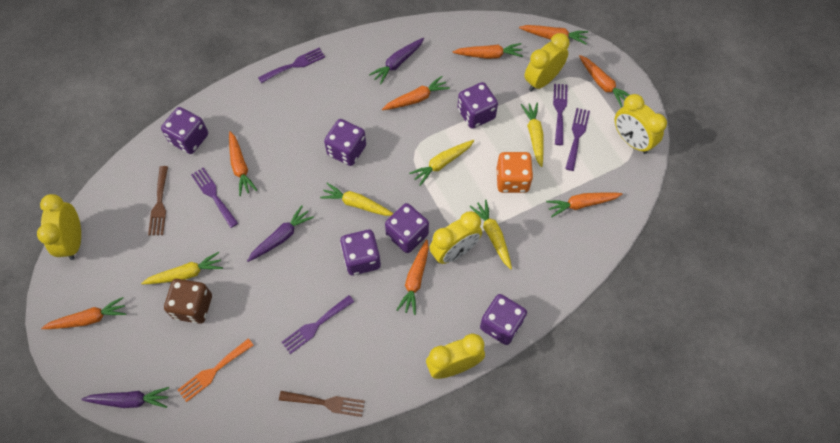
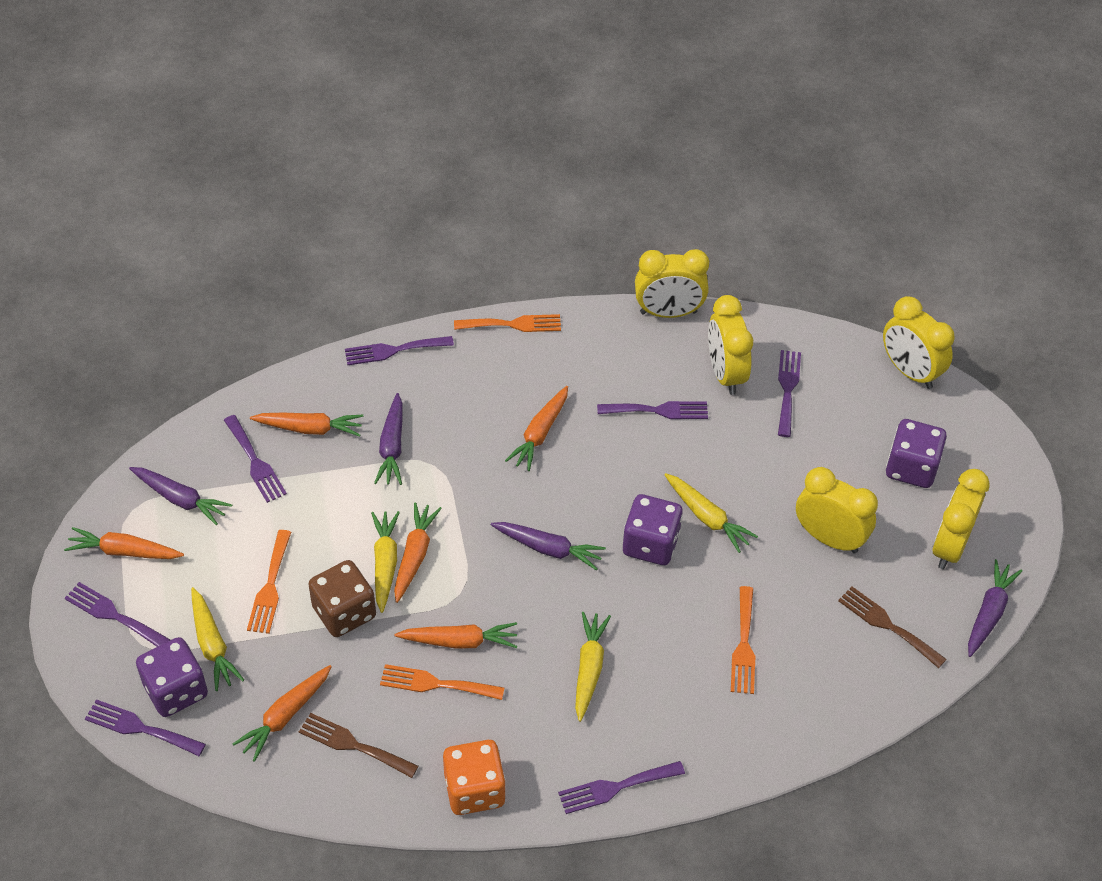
orange carrot: [41,297,126,329] [229,131,257,196] [382,76,450,110] [397,240,429,315] [453,43,523,59] [519,25,588,45] [546,192,622,217] [579,55,629,107] = 8 -> [64,527,184,559] [233,665,332,762] [250,413,363,437] [394,502,442,603] [395,622,517,649] [505,386,568,471] = 6
orange fork: [178,338,254,402] = 1 -> [247,530,291,634] [380,664,504,700] [454,314,561,332] [731,586,755,694] = 4
purple carrot: [81,387,169,408] [247,205,314,262] [369,38,424,85] = 3 -> [129,467,232,525] [374,393,403,485] [491,522,606,570] [968,559,1022,657] = 4
purple dice: [161,107,208,154] [324,119,366,166] [340,230,381,275] [385,203,429,253] [457,82,498,129] [480,294,527,345] = 6 -> [136,637,208,717] [623,494,683,565] [886,419,947,488] = 3
purple fork: [191,168,238,228] [258,48,325,83] [281,295,354,354] [553,84,568,145] [565,108,590,171] = 5 -> [65,582,170,647] [85,699,206,756] [224,415,287,503] [345,336,454,365] [558,761,685,814] [597,401,708,419] [778,350,801,437] = 7
yellow carrot: [141,252,223,284] [320,183,394,216] [409,140,474,186] [469,199,512,269] [521,102,544,167] = 5 -> [191,587,244,691] [371,511,400,613] [575,612,611,722] [664,473,758,553] = 4

